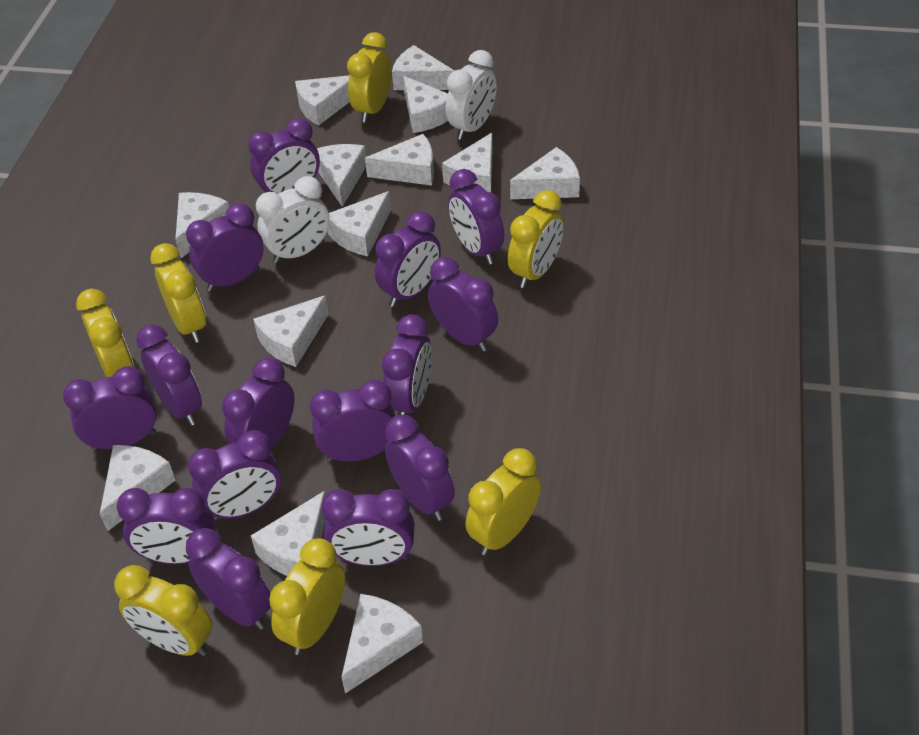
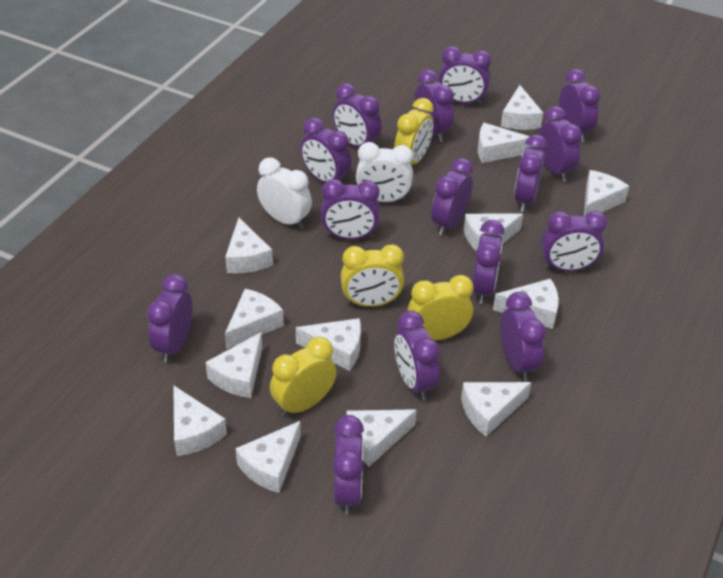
yellow clock: [76,288,134,378] [114,565,212,656] [150,243,206,343] [269,538,346,655] [347,32,391,123] [465,448,541,556] [508,190,564,288] = 7 -> [270,337,336,417] [341,244,404,307] [394,98,434,165] [407,275,474,340] = 4

